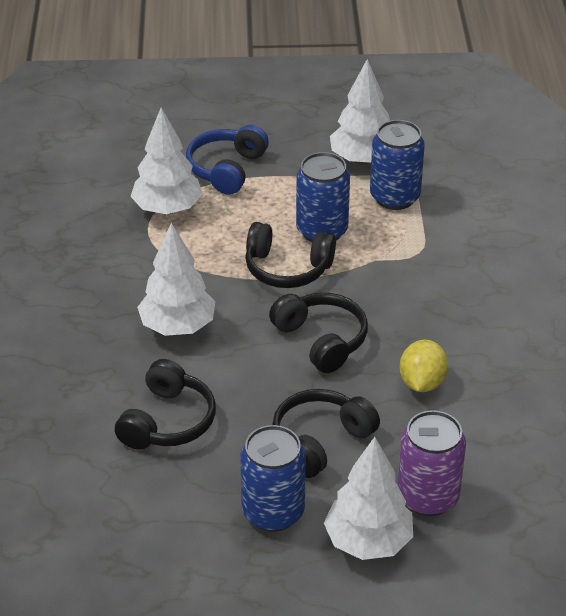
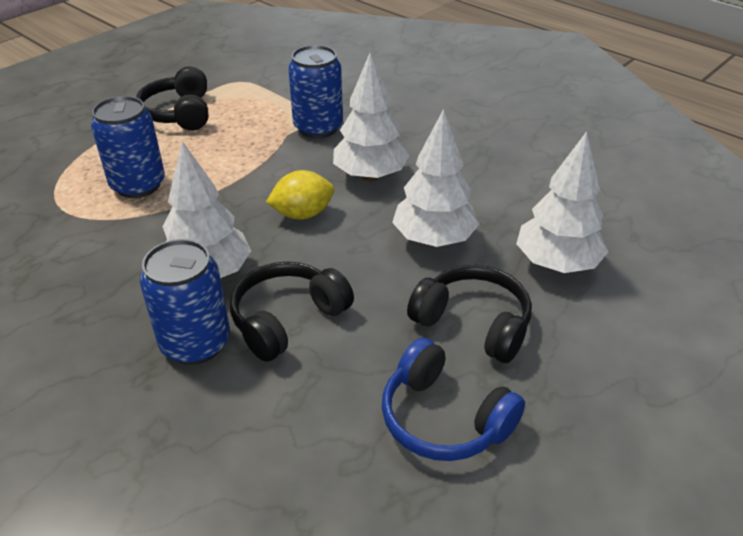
black headphones: [115,359,216,450] [245,222,336,288] [269,293,368,373] [272,389,380,478] = 4 -> [136,66,208,130] [230,262,354,362] [407,265,532,363] = 3
purple can: [398,410,466,516] = 1 -> none = 0

